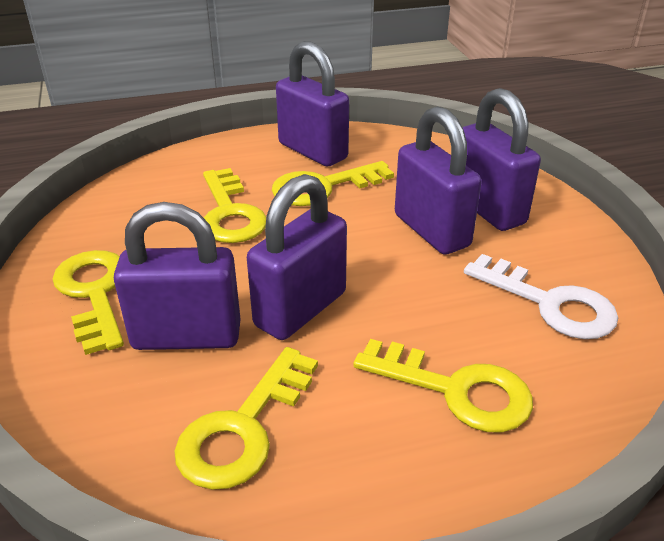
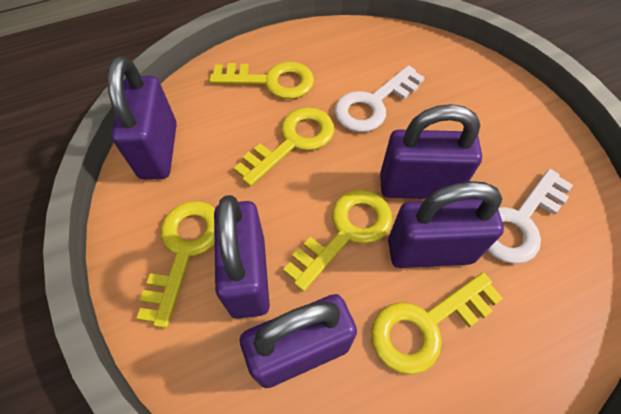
white key: [464,254,618,339] = 1 -> [334,65,425,132] [487,169,573,264] = 2

